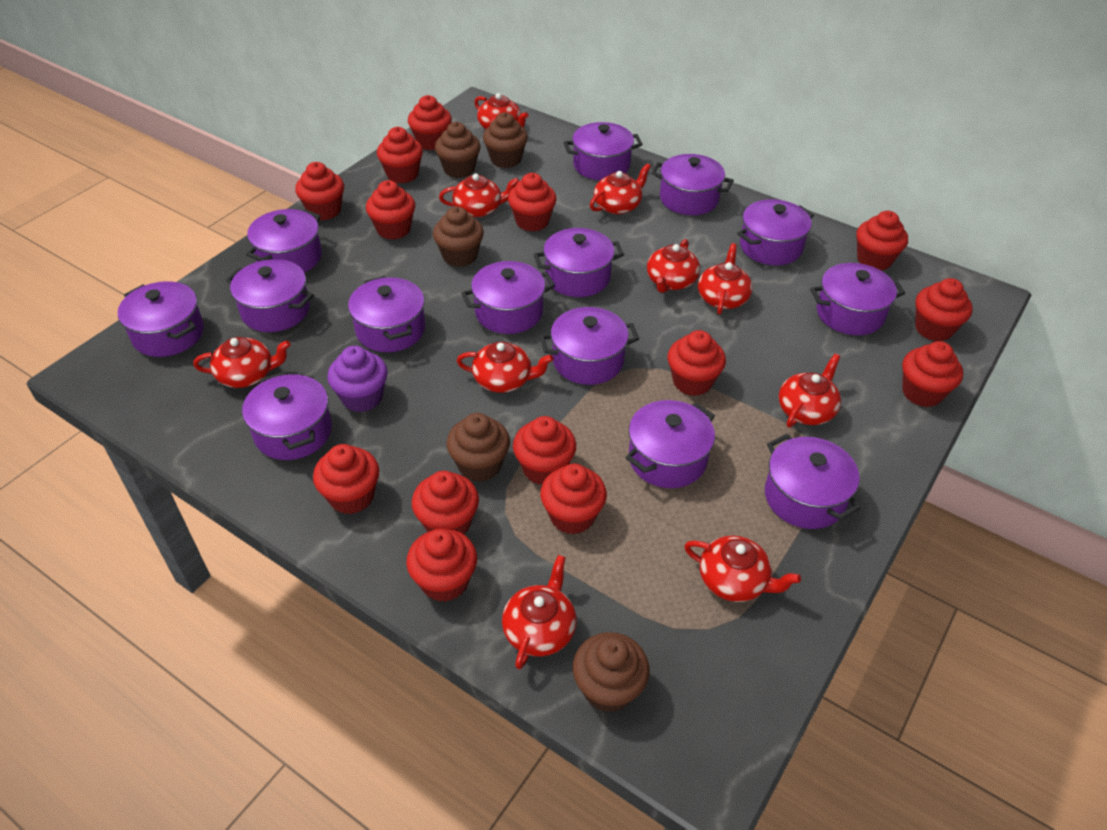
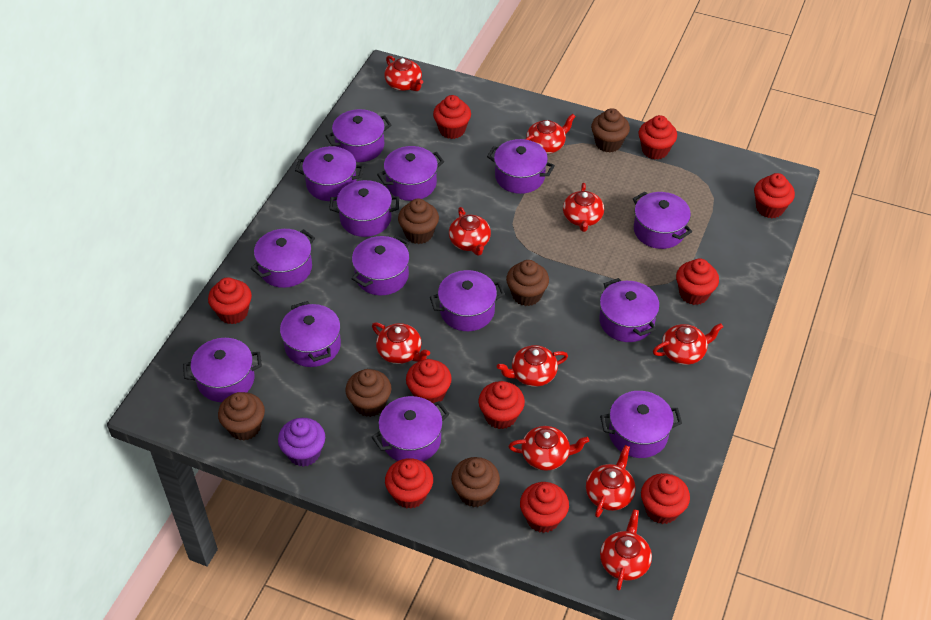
brown cupcake: [433,206,484,267] [435,122,481,178] [446,413,510,482] [483,112,528,168] [572,632,650,713] = 5 -> [218,392,265,441] [345,369,391,417] [398,199,439,244] [451,457,500,507] [506,260,549,306] [591,108,630,153] = 6
red cupcake: [295,162,344,220] [313,444,379,514] [366,180,415,240] [377,127,423,183] [406,529,477,602] [408,95,452,150] [412,471,479,535] [508,173,557,232] [513,416,576,484] [540,464,607,535] [668,330,726,396] [856,211,908,270] [902,341,963,407] [915,278,973,341] = 14 -> [208,277,252,324] [385,458,433,509] [406,359,452,403] [433,95,471,139] [478,381,525,429] [520,482,569,533] [639,115,677,160] [641,473,690,524] [676,258,719,305] [754,173,795,218] = 10

